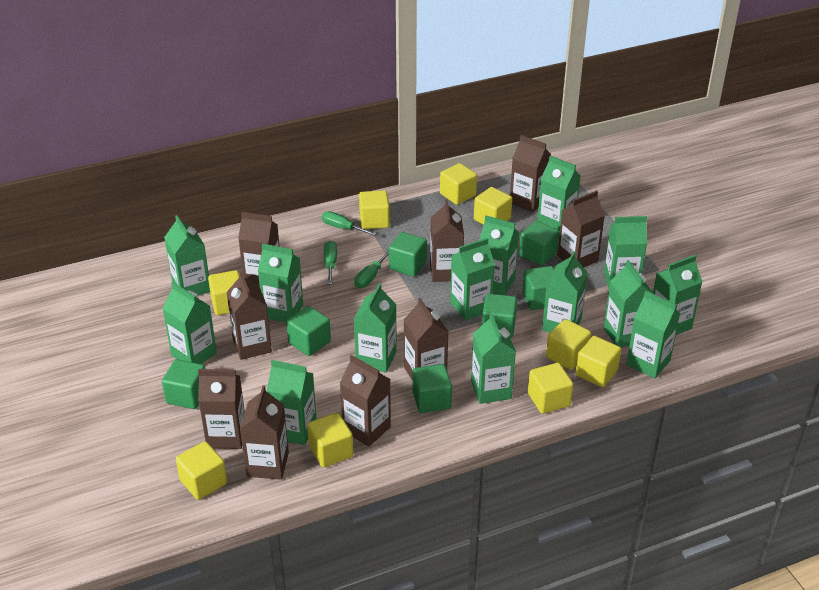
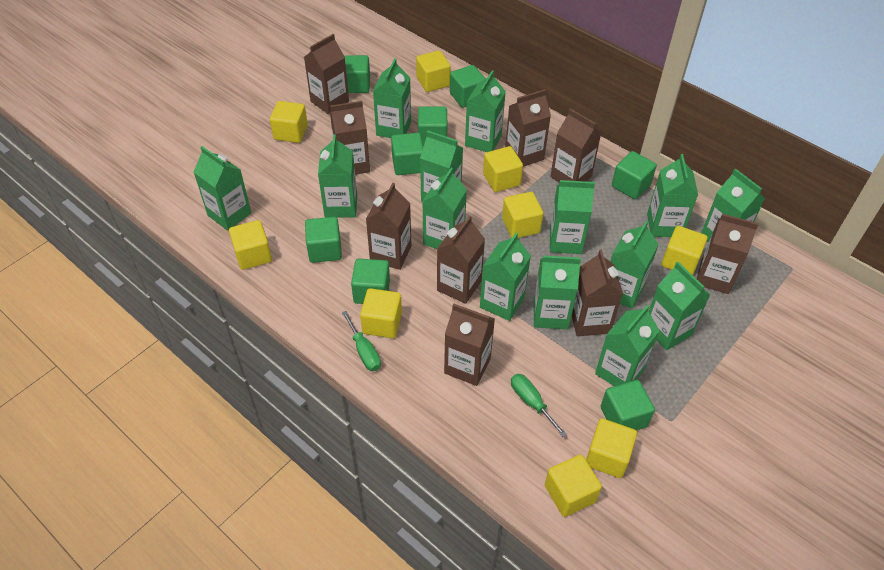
green cube: [162,359,205,409] [286,306,331,356] [389,232,427,277] [412,364,452,413] [482,294,517,338] [519,221,559,266] [522,266,554,310] = 7 -> [305,217,342,263] [344,55,370,93] [351,259,390,304] [391,133,423,175] [418,107,448,146] [450,65,486,108] [601,380,655,430] [612,151,657,199] = 8
green screwdriver: [322,211,377,236] [324,241,337,284] [354,250,389,288] = 3 -> [342,311,381,371] [511,374,567,437] = 2

